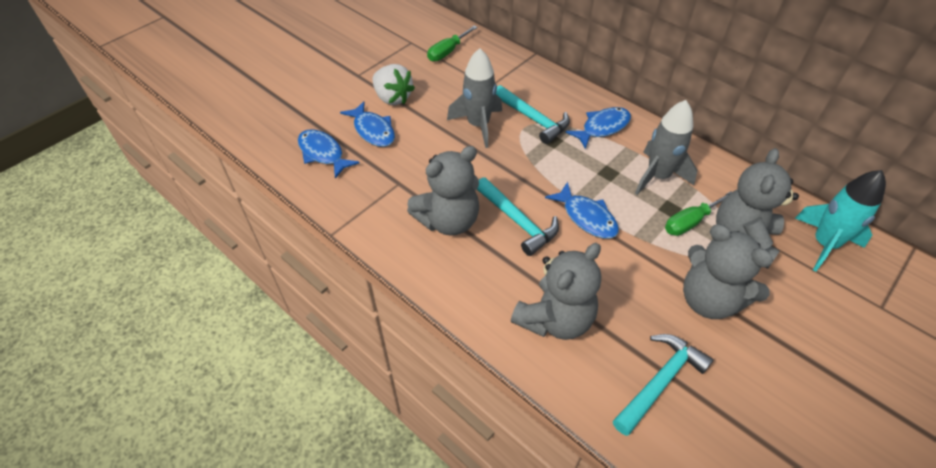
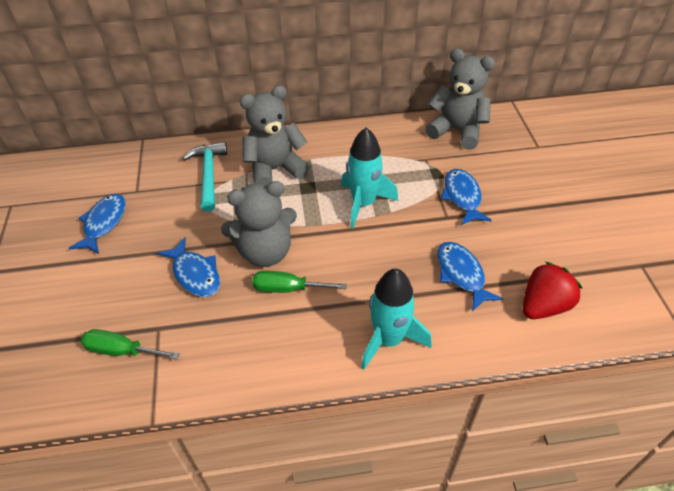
grey rocket: [447,48,502,148] [635,100,697,195] = 2 -> none = 0
grey teddy bear: [407,146,479,235] [511,243,601,340] [683,224,773,319] [716,148,799,269] = 4 -> [221,181,297,267] [240,85,310,185] [425,49,495,150] = 3
red strawberry: none = 0 -> [523,262,582,319] = 1
turquoise hammer: [477,177,559,256] [496,85,570,144] [613,334,714,436] = 3 -> [183,142,227,212] = 1
turquoise rocket: [795,170,886,272] = 1 -> [341,128,398,228] [361,269,432,370] = 2
white strawberry: [372,64,415,105] = 1 -> none = 0

